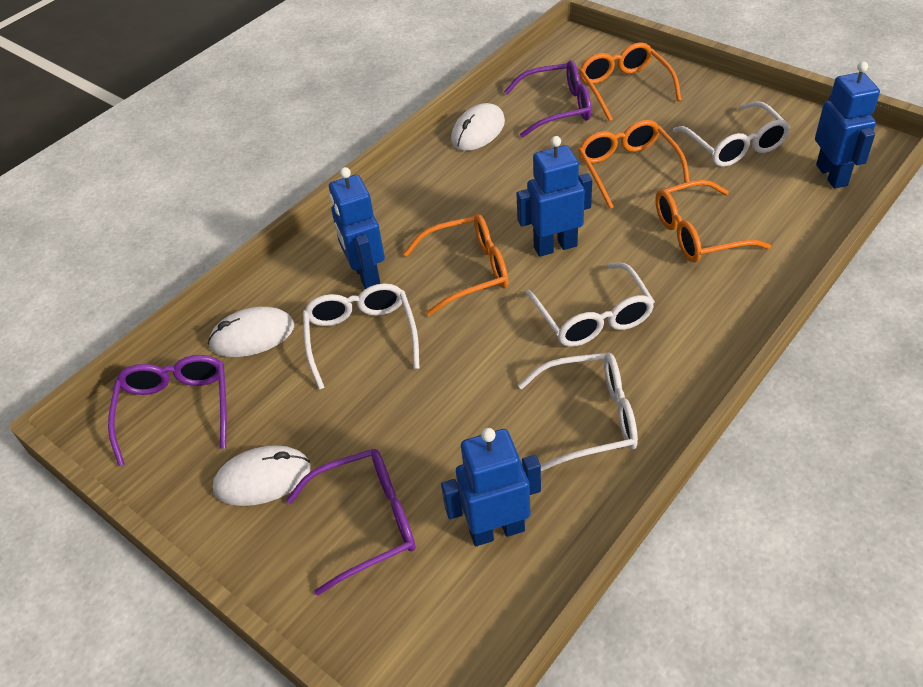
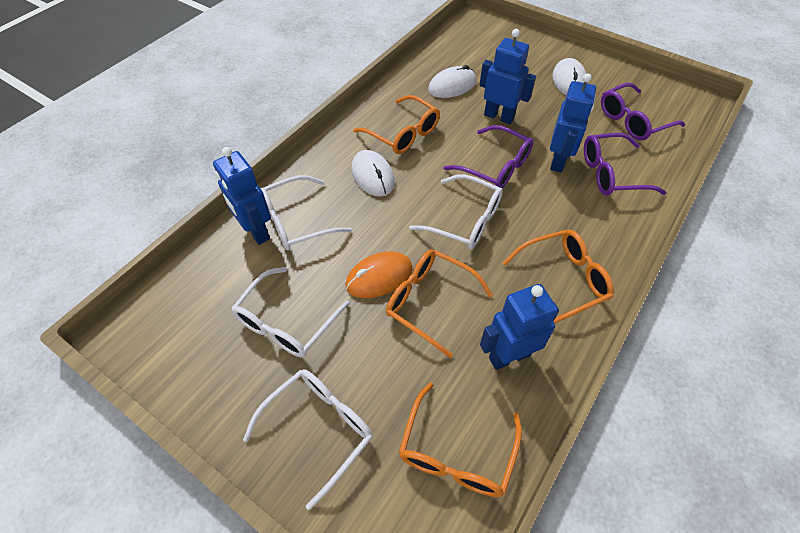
orange mouse: none = 0 -> [345,251,413,298] = 1

